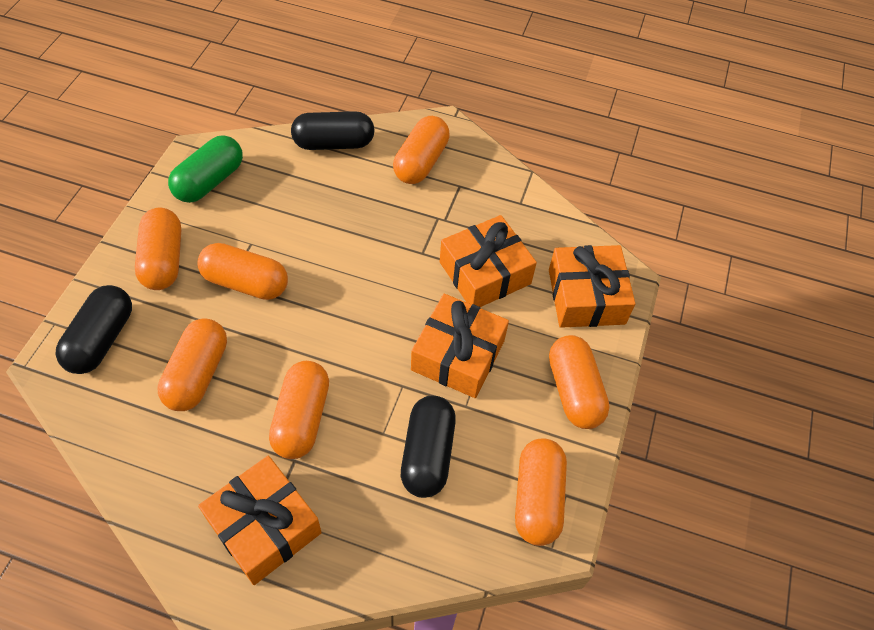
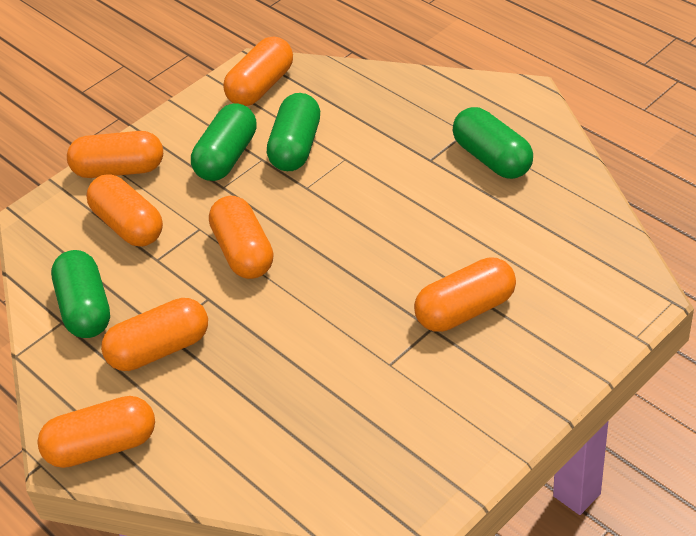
black capsule: [56,285,132,374] [291,111,375,150] [401,396,456,498] = 3 -> none = 0
green capsule: [168,135,243,203] = 1 -> [51,250,110,338] [191,103,257,181] [267,93,320,171] [453,107,533,179] = 4
orange gift: [198,456,322,585] [411,294,509,398] [440,215,537,307] [549,245,635,328] = 4 -> none = 0

